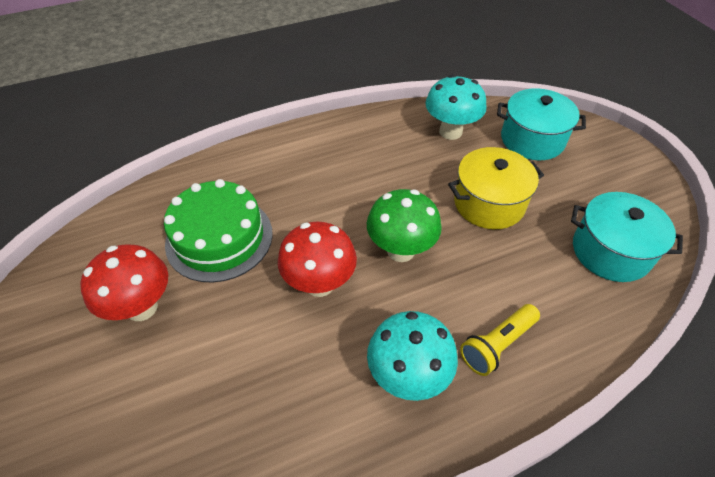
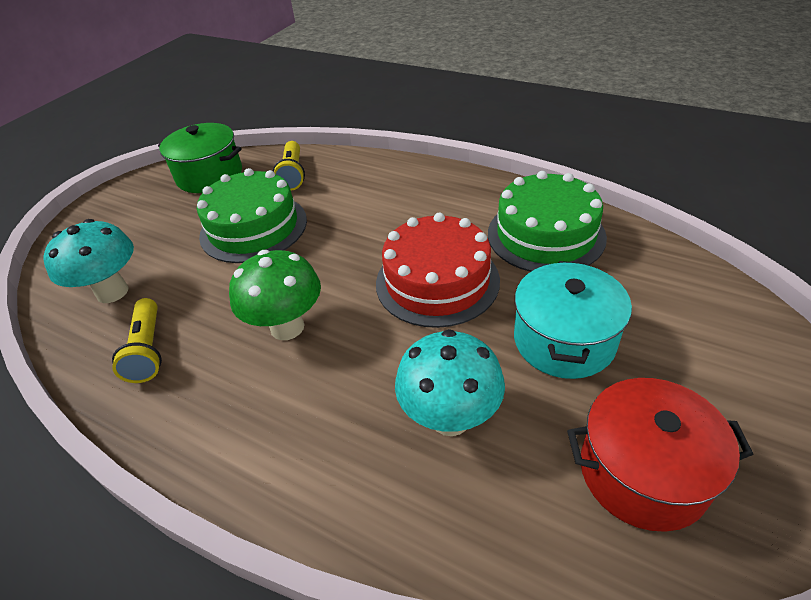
green cake: [164,179,273,283] = 1 -> [197,168,307,263] [488,171,607,272] = 2
green pot: none = 0 -> [158,123,242,193] = 1
red cake: none = 0 -> [376,213,500,328] = 1
red mushroom: [80,244,168,321] [278,222,357,297] = 2 -> none = 0
red pot: none = 0 -> [567,378,753,532] = 1
turquoise pot: [497,88,586,160] [571,192,683,282] = 2 -> [514,261,632,379] = 1
yellow flashlight: [460,304,540,376] = 1 -> [112,298,162,383] [273,141,305,191] = 2
yellow pot: [448,147,544,229] = 1 -> none = 0

